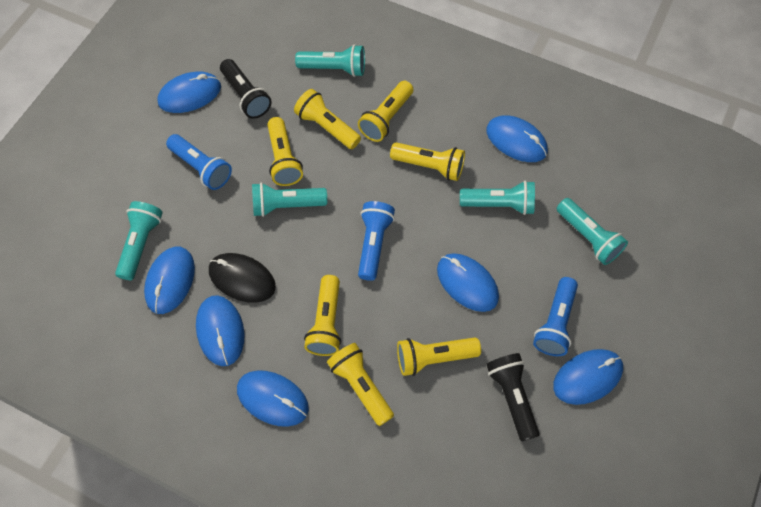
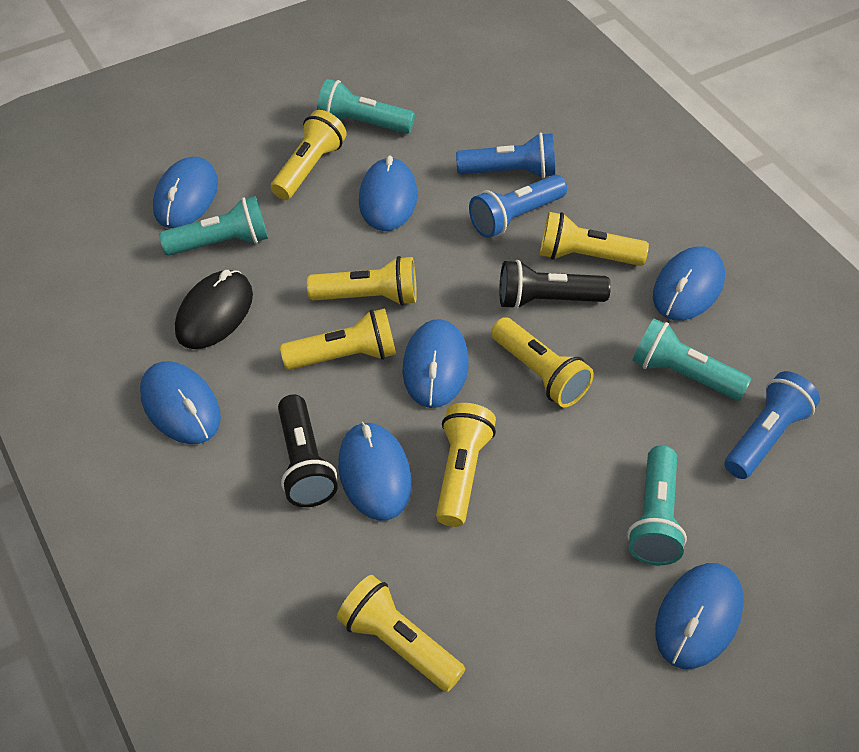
turquoise flashlight: [115,201,163,280] [252,182,327,217] [295,44,365,77] [460,181,535,215] [557,198,628,265] = 5 -> [159,196,268,256] [317,79,415,134] [627,445,687,565] [632,318,751,401] = 4

